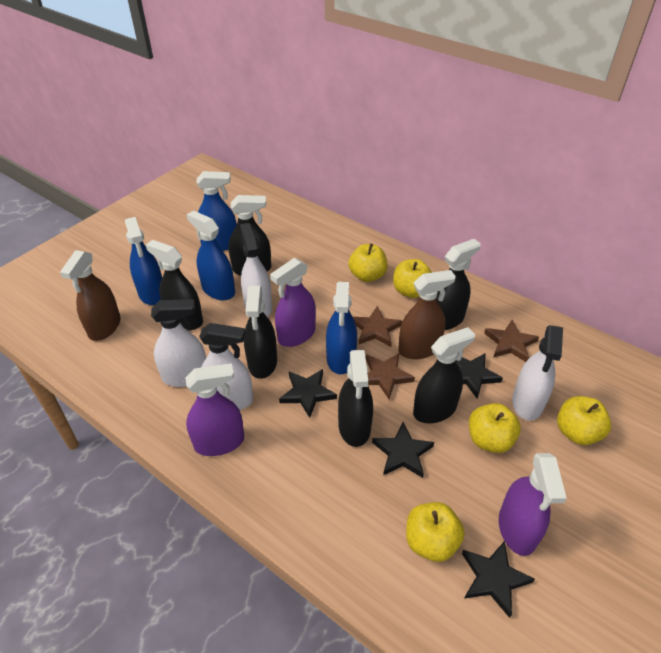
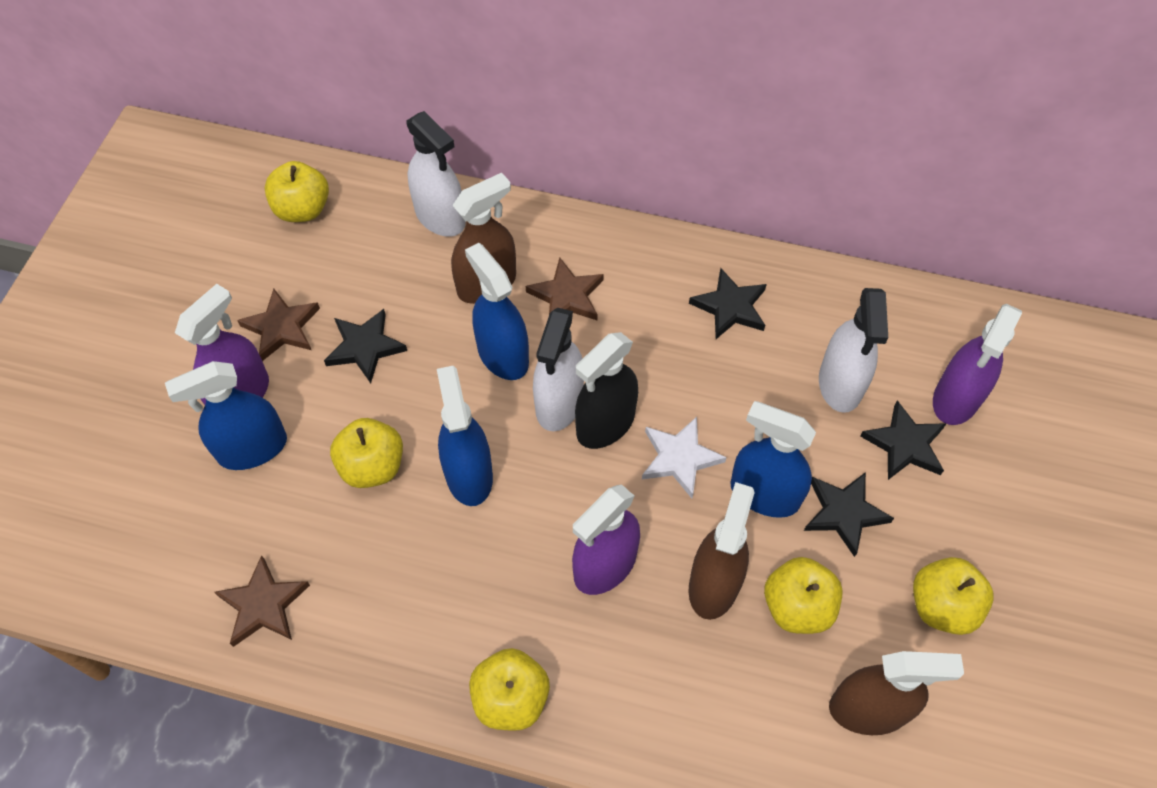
black spray bottle: [146,240,203,330] [228,195,271,276] [244,286,277,379] [338,350,373,447] [413,327,475,423] [436,239,481,330] = 6 -> [575,332,638,449] = 1
brown spray bottle: [60,250,121,341] [398,270,456,359] = 2 -> [451,173,516,304] [688,482,755,620] [829,651,964,735] = 3
white spray bottle: [151,299,206,387] [199,323,253,410] [240,223,272,317] [512,325,563,421] = 4 -> [406,111,466,237] [533,307,584,431] [819,288,888,413] = 3
white star: none = 0 -> [642,417,727,498] = 1

